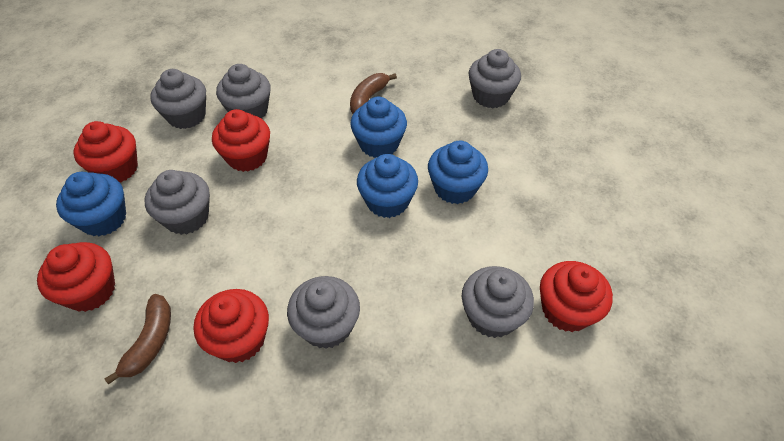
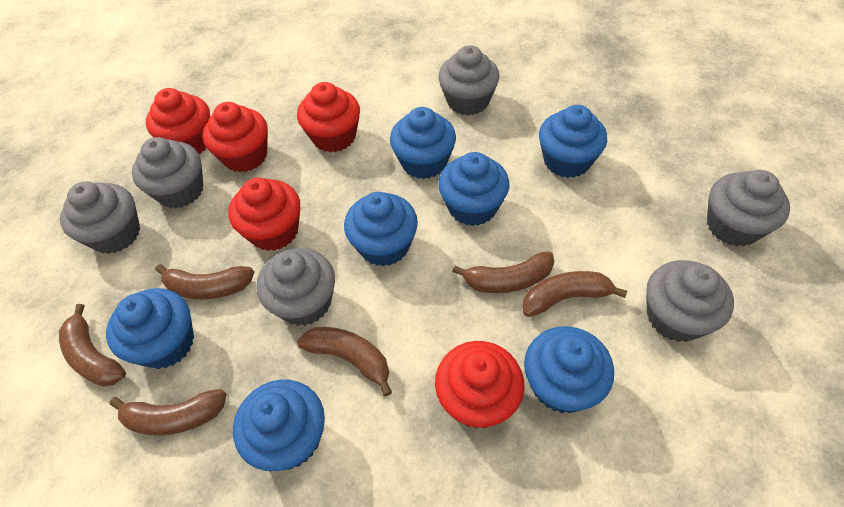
blue cupcake: [56,172,126,236] [350,97,407,158] [357,154,418,218] [428,141,488,204] = 4 -> [106,288,194,369] [233,380,325,471] [344,192,418,267] [390,107,456,179] [438,152,509,226] [524,326,614,413] [539,105,607,178] = 7
brown banana: [104,294,171,384] [350,73,397,114] = 2 -> [59,304,126,387] [110,389,226,436] [155,264,254,299] [297,327,392,396] [452,252,554,293] [522,271,627,317] = 6

